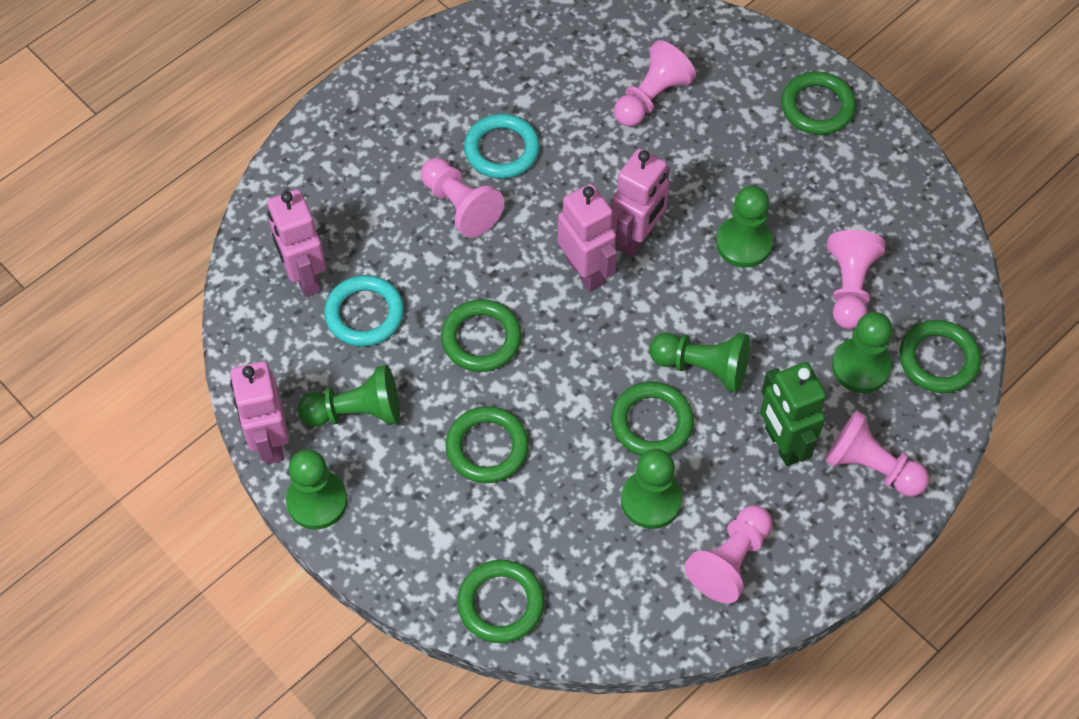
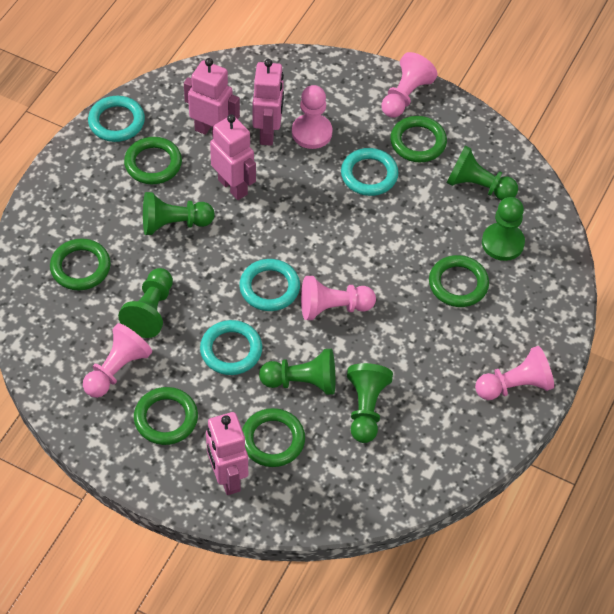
green robot: [760,362,826,466] = 1 -> none = 0
turquoise ring: [324,275,404,347] [464,114,540,179] = 2 -> [88,96,145,142] [200,320,262,375] [239,259,300,311] [341,148,399,196] = 4

